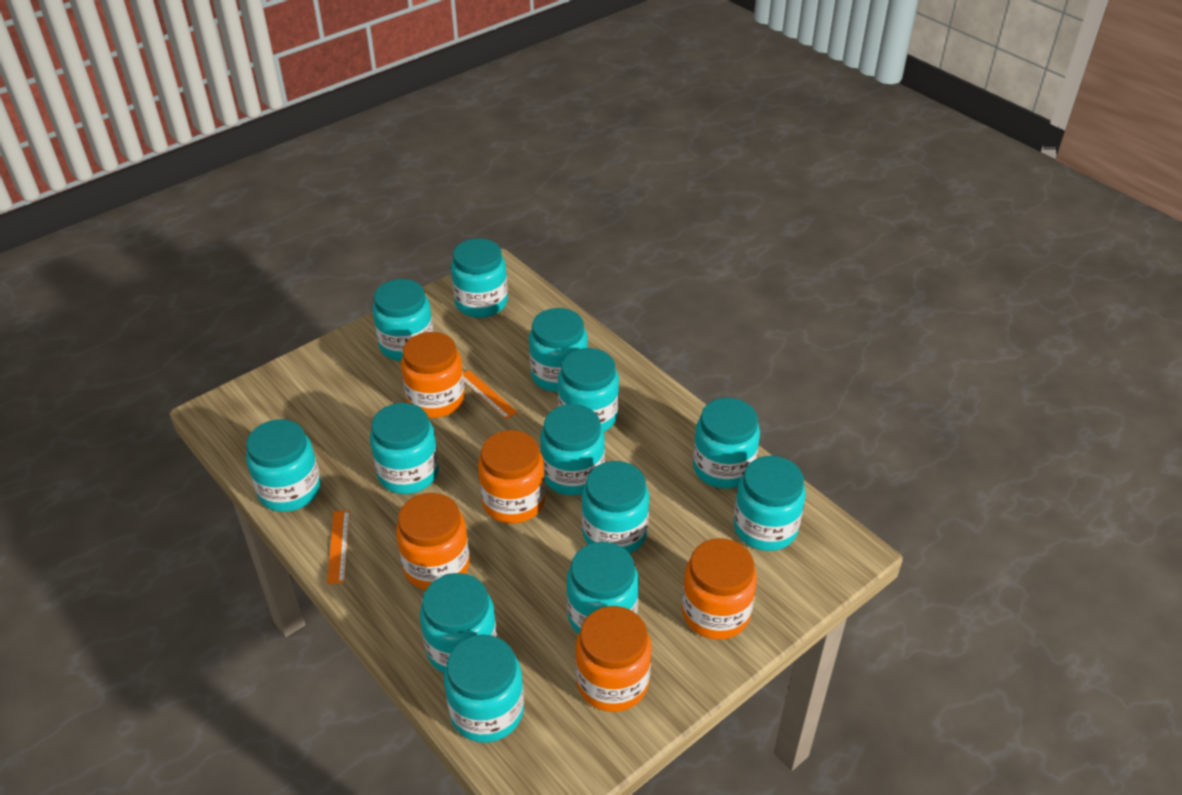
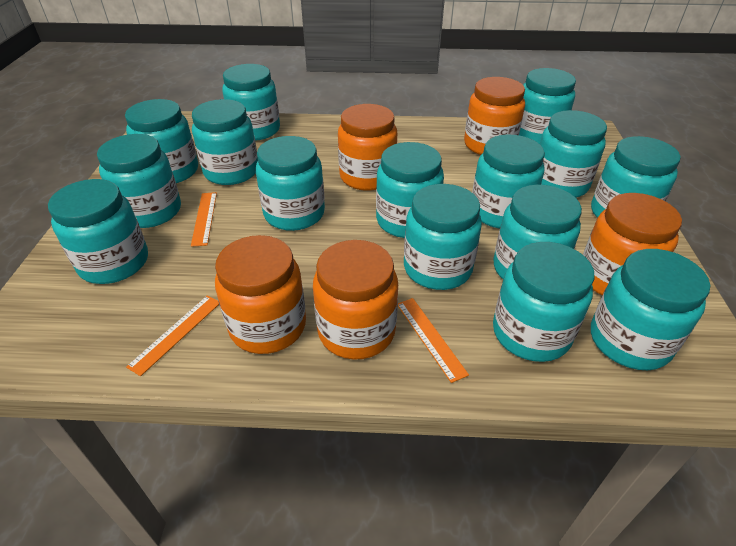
orange ruler: [327,510,350,584] [463,370,518,419] = 2 -> [126,295,219,376] [191,192,217,247] [398,298,469,383] = 3
turquoise jar: [246,419,321,512] [370,403,439,494] [373,279,433,361] [420,573,497,673] [444,635,524,743] [451,238,508,318] [529,308,588,392] [540,404,605,496] [558,348,619,432] [566,542,639,634] [581,461,649,554] [693,398,760,489] [734,456,806,551] = 13 -> [48,179,148,284] [97,134,181,228] [125,99,198,183] [192,99,258,185] [222,64,280,141] [256,136,325,231] [376,142,444,238] [404,184,482,290] [472,134,545,229] [493,185,582,279] [493,242,594,362] [519,68,576,144] [540,110,607,198] [591,136,681,218] [591,249,710,370] = 15

